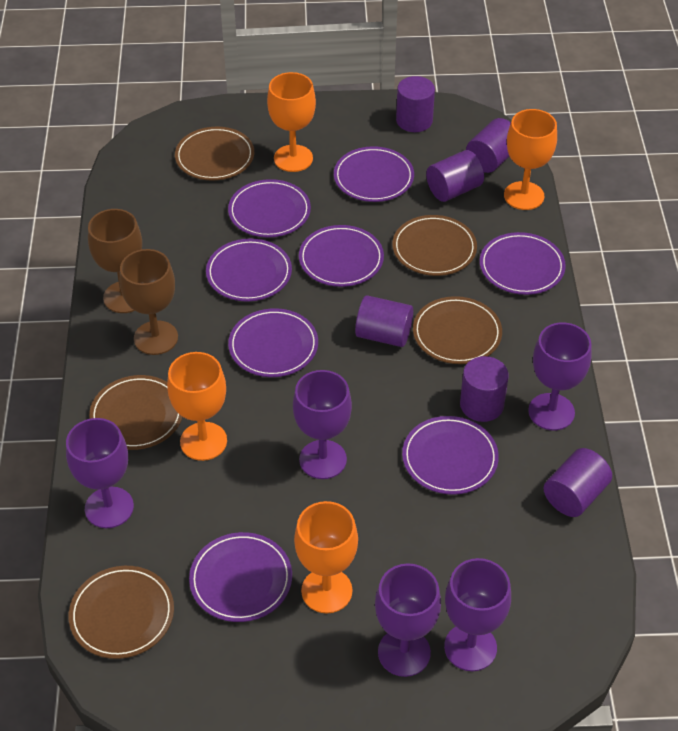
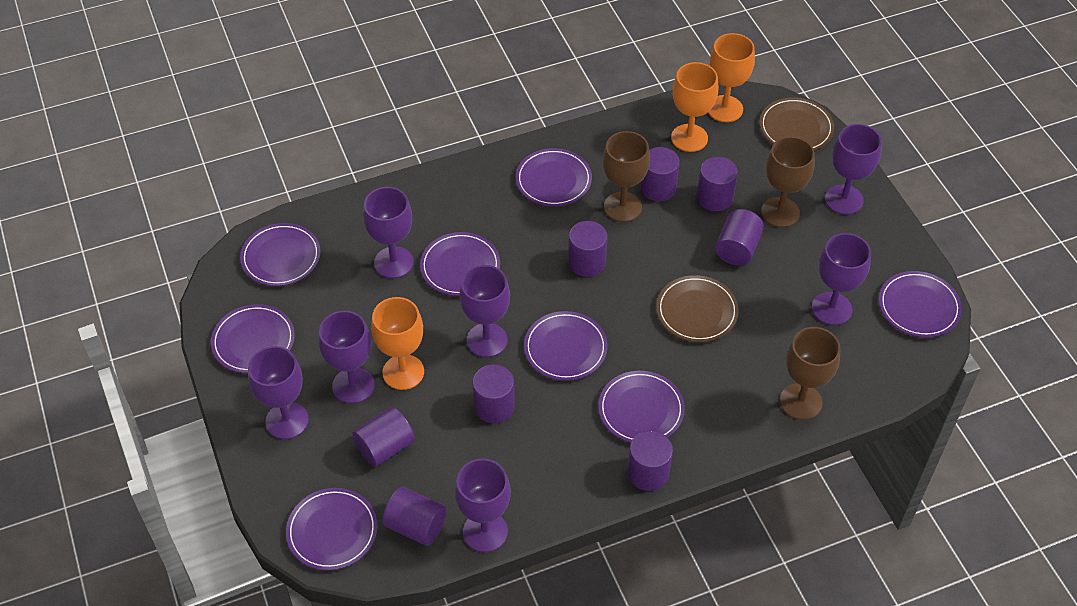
brown goblet: [88,209,142,313] [120,249,178,355] = 2 -> [603,131,650,222] [761,136,815,227] [780,327,840,420] = 3
brown plate: [69,566,174,659] [89,375,182,450] [175,127,254,180] [392,215,477,276] [413,296,502,364] = 5 -> [656,275,739,342] [759,97,834,151] = 2
orange goblet: [167,352,227,461] [267,72,316,172] [294,501,358,613] [504,109,557,210] = 4 -> [371,297,424,390] [671,62,718,152] [708,33,755,122] = 3
purple cylinder: [355,295,413,347] [396,76,435,132] [426,150,484,202] [460,356,509,422] [466,118,511,173] [544,448,612,517] = 6 -> [352,407,415,467] [383,487,447,546] [472,364,515,423] [568,221,608,277] [627,431,673,491] [640,147,680,201] [697,157,738,211] [715,209,764,266] = 8
purple goblet: [66,418,134,528] [293,370,352,479] [375,563,441,677] [444,558,511,671] [528,322,592,430] = 5 -> [248,346,309,439] [319,311,374,404] [363,187,414,278] [455,459,511,552] [459,265,510,357] [812,233,871,325] [825,124,882,215] = 7

